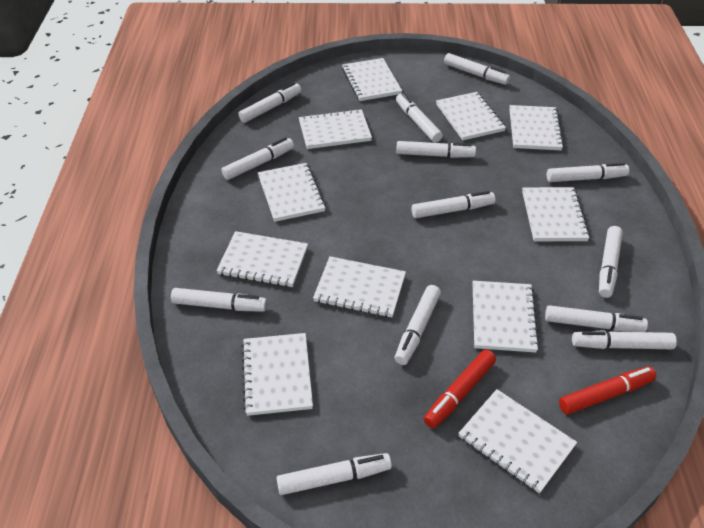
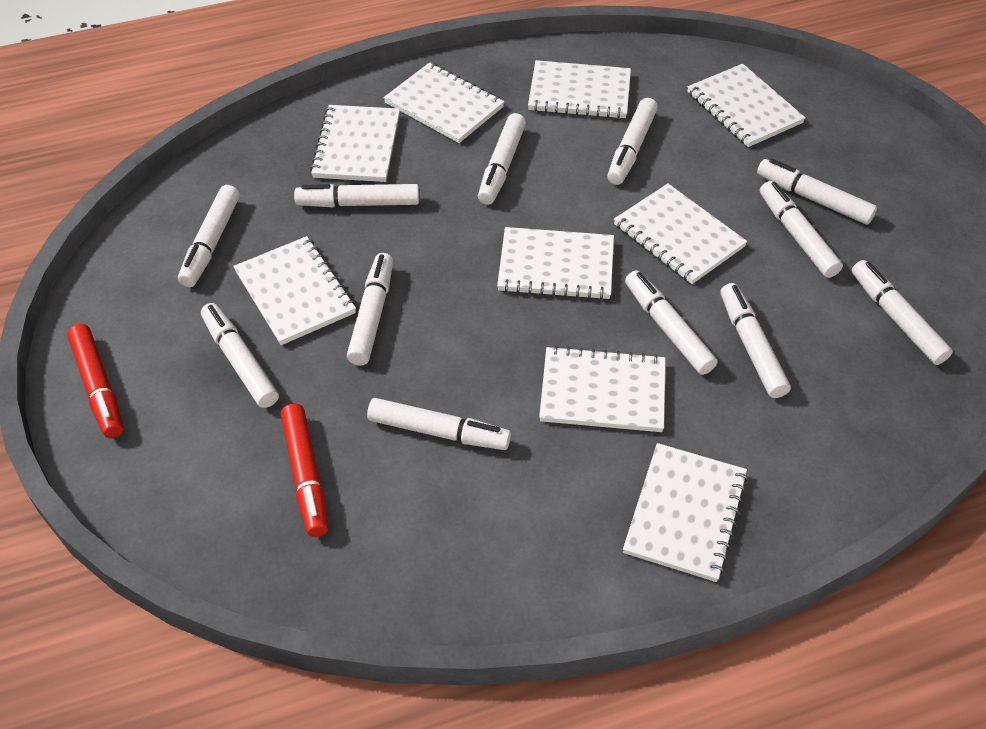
white marker: [171,288,267,312] [221,137,294,180] [238,82,301,123] [277,453,392,495] [394,285,441,365] [396,93,443,143] [396,141,476,158] [412,191,495,218] [444,53,510,85] [545,305,648,332] [547,163,629,182] [572,330,677,349] [599,226,623,298] = 13 -> [178,185,240,287] [201,303,279,408] [294,184,419,207] [347,253,393,365] [367,398,511,450] [478,113,526,205] [607,98,658,185] [625,270,717,375] [721,283,791,398] [757,158,877,225] [760,181,843,278] [851,260,953,365] = 12
white notebook: [216,231,308,287] [242,333,313,416] [258,163,326,222] [299,109,372,149] [313,256,406,318] [342,58,402,101] [436,92,506,140] [459,389,577,493] [473,281,539,352] [509,105,564,150] [522,187,590,241] = 11 -> [233,236,356,345] [310,105,400,182] [383,62,504,143] [497,227,614,300] [528,60,631,119] [539,346,666,432] [614,184,747,284] [623,443,748,582] [687,64,806,147] = 9

